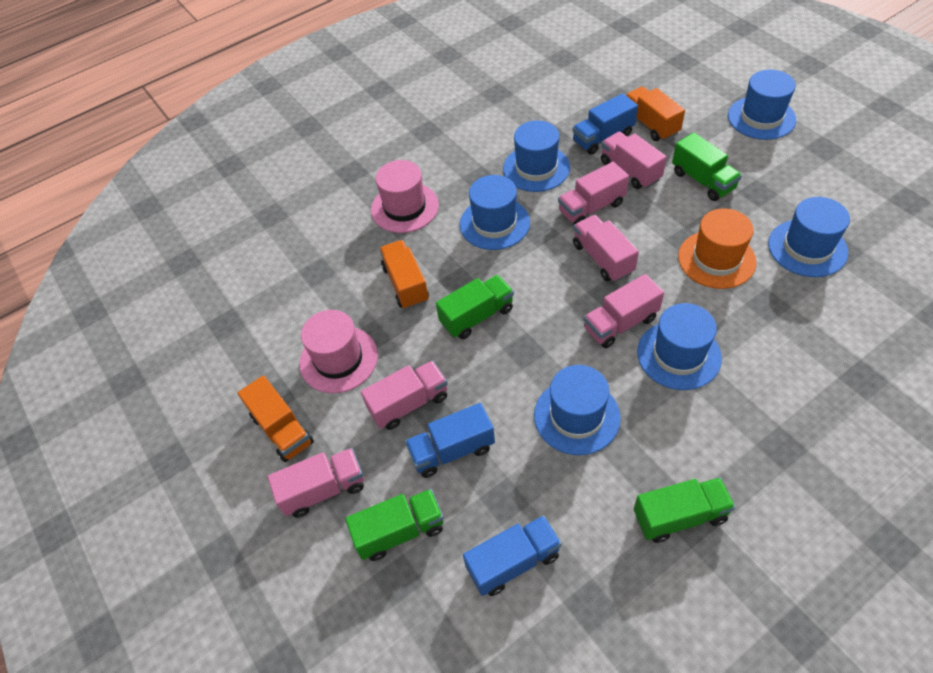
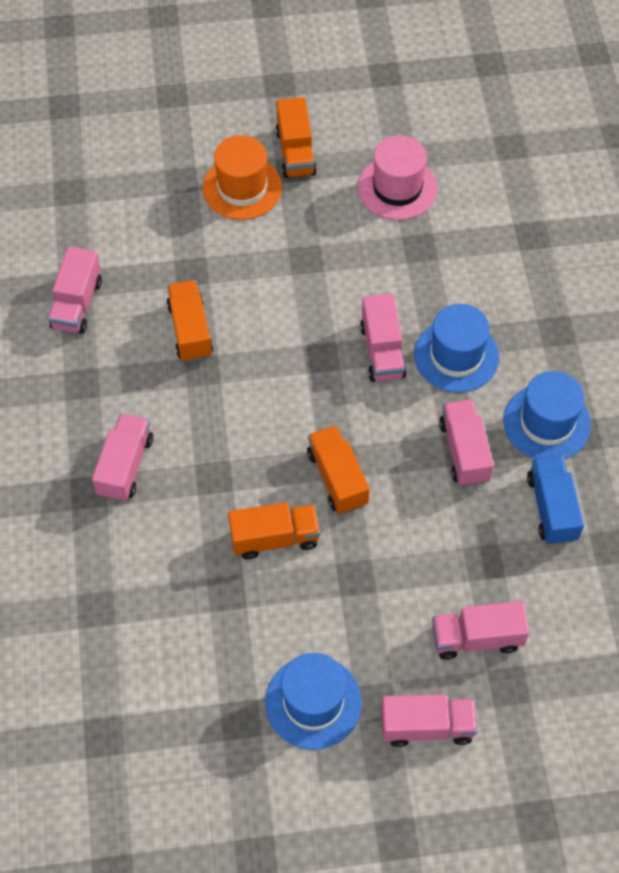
blue hat: [460,175,530,250] [503,120,570,192] [534,365,621,455] [637,303,722,390] [728,70,796,140] [768,197,850,277] = 6 -> [265,653,362,750] [414,304,499,393] [503,371,591,459] = 3
blue truck: [405,403,495,478] [463,515,562,596] [572,93,638,155] = 3 -> [527,455,584,545] = 1
green truck: [345,489,444,561] [436,275,514,339] [634,477,735,543] [672,132,742,201] = 4 -> none = 0
orange truck: [238,376,314,462] [379,240,429,309] [626,86,685,141] = 3 -> [166,280,213,362] [228,502,320,559] [276,97,317,178] [307,425,370,514] = 4
pink hat: [299,310,378,393] [371,160,439,233] = 2 -> [358,135,437,220] = 1

